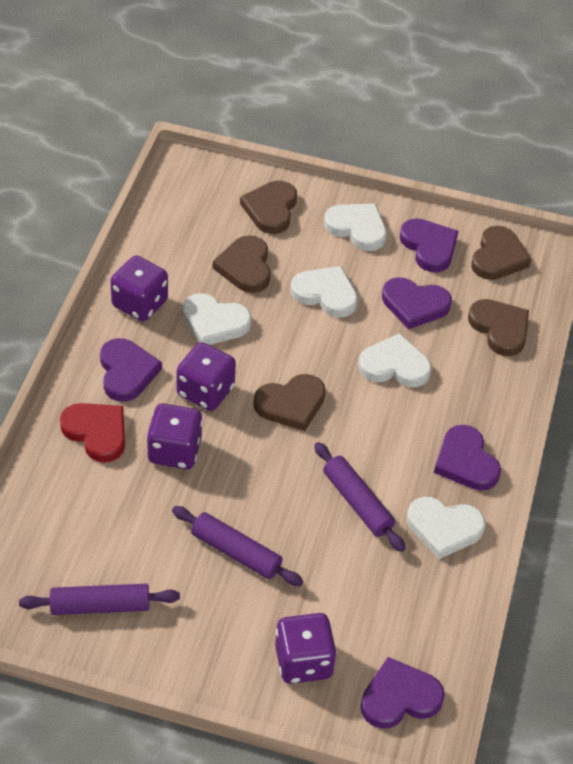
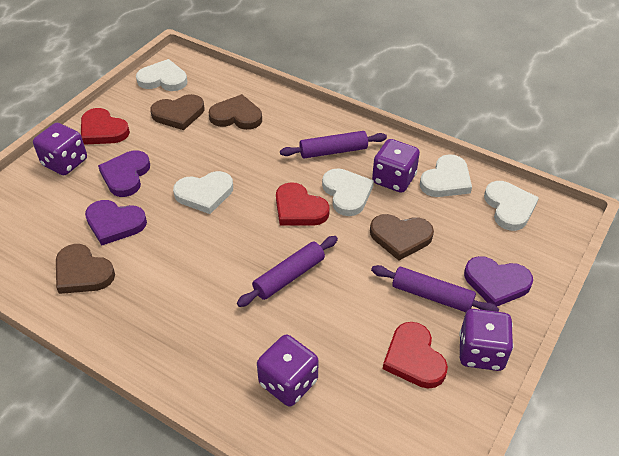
brown heart: [213,235,271,293] [240,181,297,234] [254,374,326,431] [468,299,529,356] [471,226,531,280] = 5 -> [56,244,115,294] [150,94,204,130] [209,94,262,130] [370,214,434,260] = 4
purple heart: [100,338,162,402] [360,657,445,729] [382,277,452,329] [400,218,458,273] [434,425,501,491] = 5 -> [85,200,147,245] [98,151,150,197] [464,256,533,306] = 3
red heart: [60,403,125,463] = 1 -> [81,108,130,145] [276,182,330,226] [383,322,448,389] = 3

